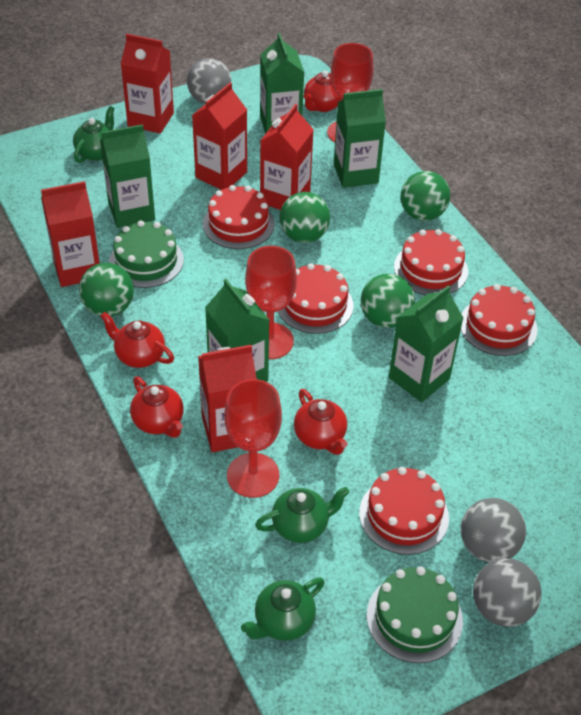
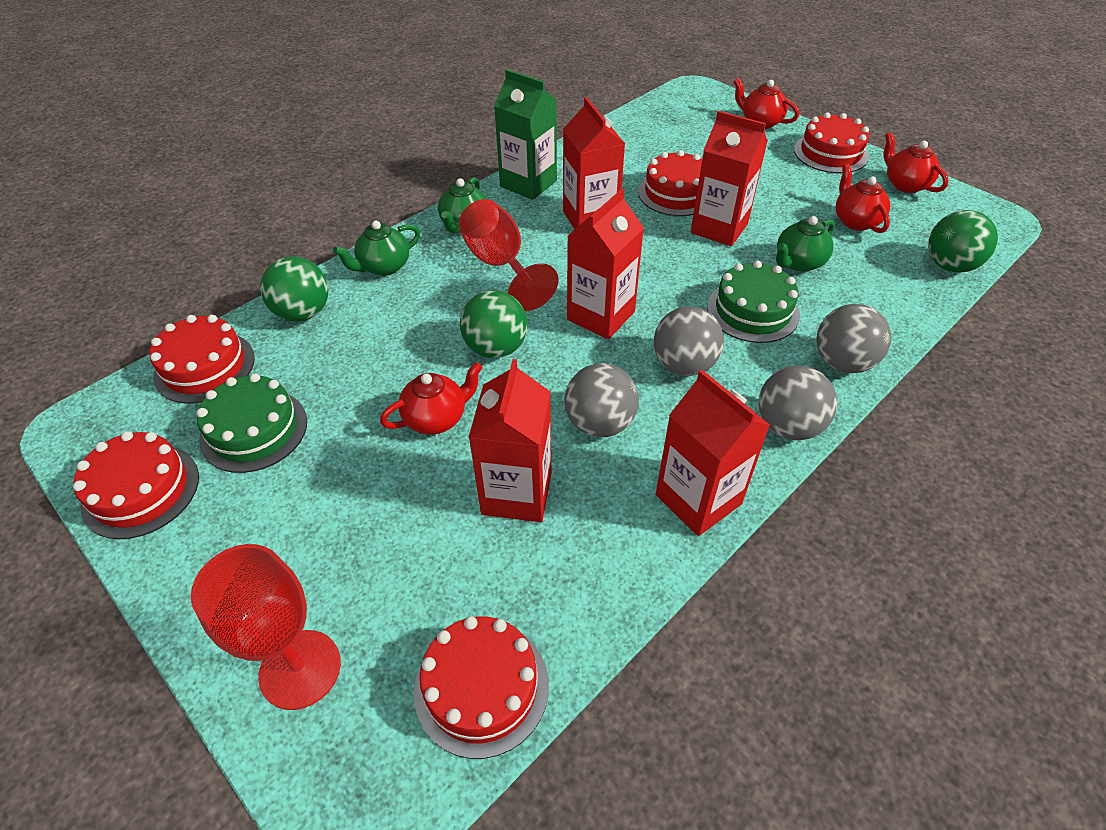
green ball: [79,263,134,316] [279,192,330,243] [361,274,415,328] [401,171,450,221] = 4 -> [260,256,328,322] [460,290,528,358] [928,210,998,273] = 3
green carton: [100,124,155,228] [205,279,269,382] [260,33,304,134] [334,89,386,188] [389,285,464,402] = 5 -> [494,69,557,200] = 1
grey ball: [187,58,232,104] [461,498,526,563] [473,558,542,627] = 3 -> [564,363,639,437] [654,306,724,376] [758,366,837,440] [817,304,891,373] = 4
red goblet: [224,379,282,498] [245,246,297,359] [327,43,373,142] = 3 -> [191,544,341,710] [459,199,558,311] = 2

